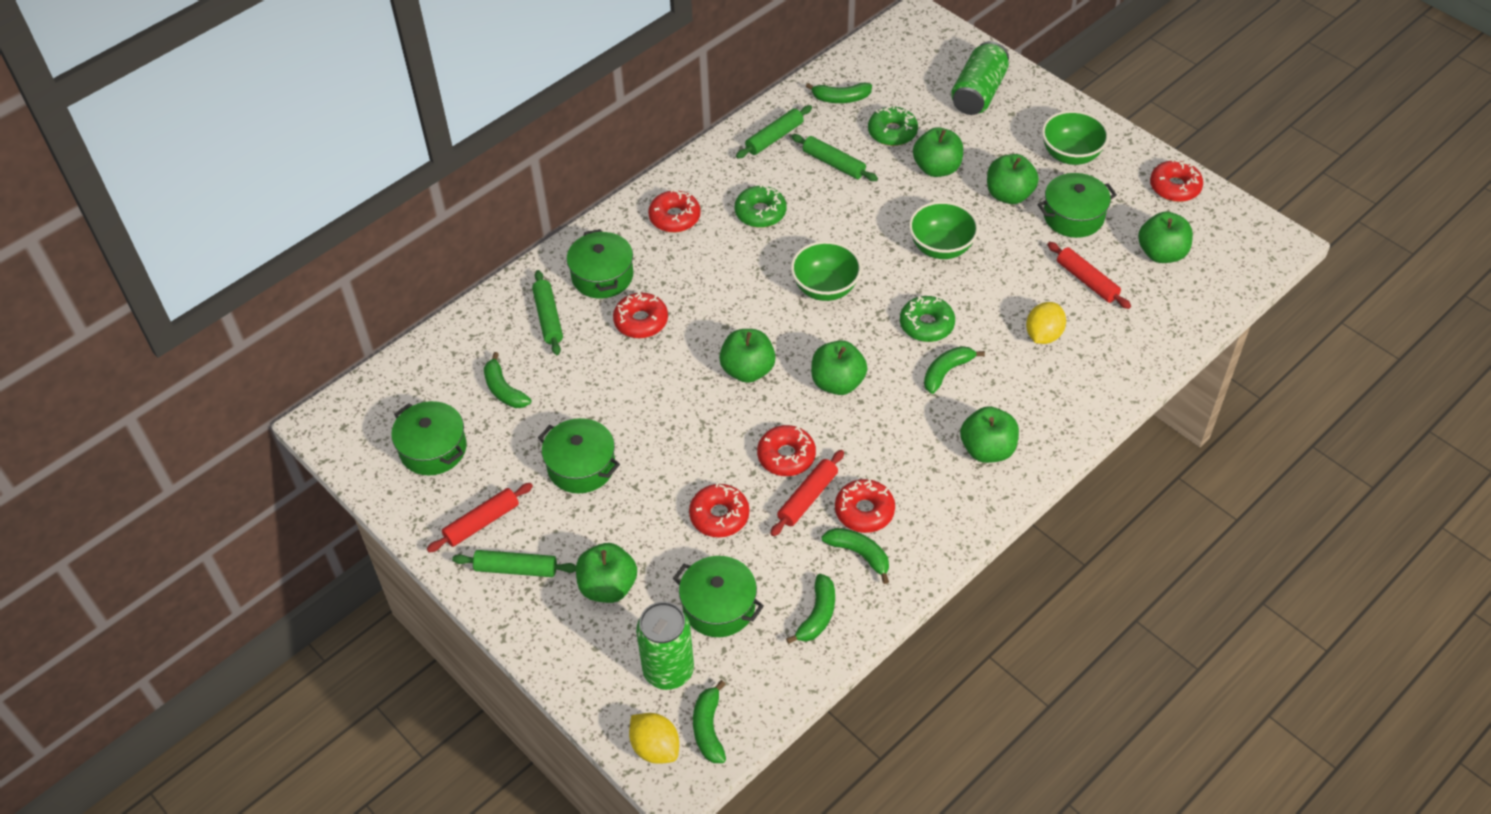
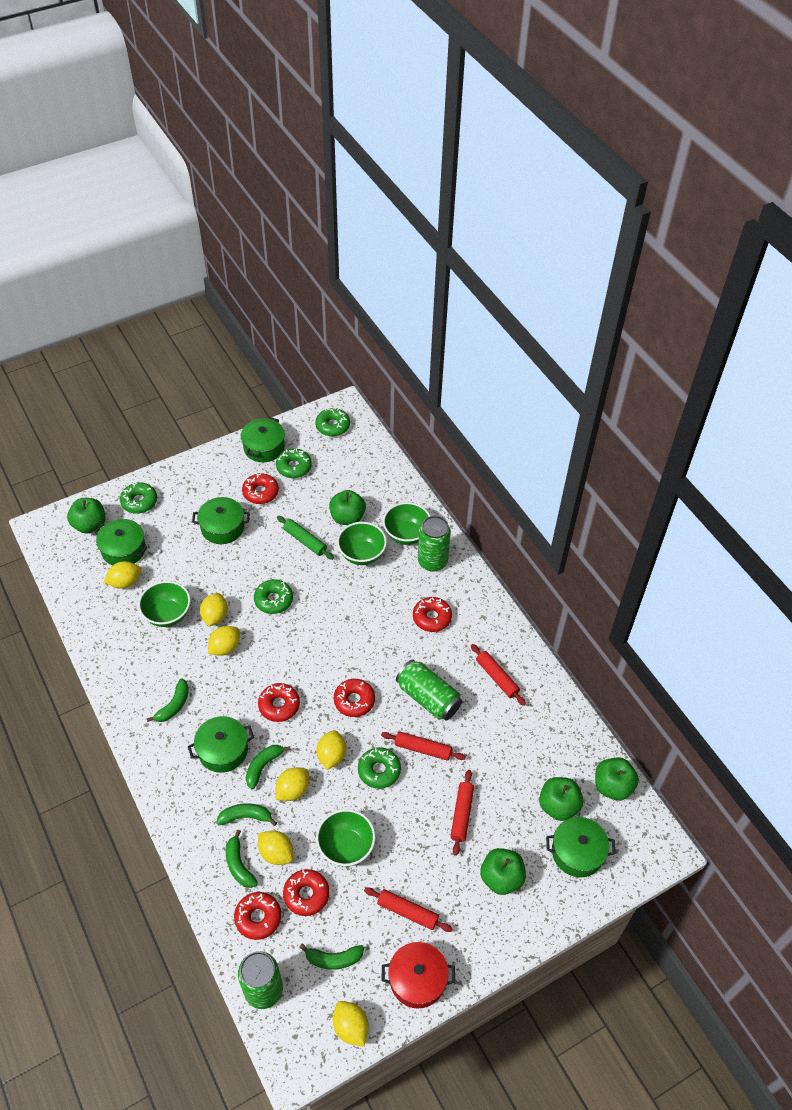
green apple: [576,543,637,603] [719,329,776,383] [811,340,867,395] [913,127,963,177] [960,406,1019,463] [987,154,1039,204] [1138,211,1193,263] = 7 -> [67,498,106,534] [329,490,366,525] [480,848,526,895] [539,777,584,821] [595,757,639,801] = 5
green banana: [484,352,531,408] [693,680,726,763] [786,574,835,644] [806,83,872,103] [822,528,889,584] [924,346,985,394] = 6 -> [147,678,189,722] [216,803,277,826] [226,830,258,888] [246,745,291,789] [300,943,364,970] = 5
green bowl: [791,241,862,301] [909,201,979,259] [1042,110,1109,165] = 3 -> [138,581,191,627] [316,809,375,867] [337,522,387,565] [383,502,430,545] = 4
green can: [636,602,694,690] [951,41,1009,115] = 2 -> [238,951,283,1009] [396,659,462,720] [418,516,451,572] = 3
green donut: [735,184,786,228] [868,105,918,146] [900,296,955,342] = 3 -> [120,482,157,514] [254,579,293,614] [276,448,312,478] [315,408,350,436] [358,747,401,789] = 5
green rolling pin: [452,550,576,577] [532,270,563,355] [736,105,812,159] [791,134,878,181] = 4 -> [277,516,334,560] = 1
red pot: none = 0 -> [381,942,455,1009] = 1
red rolling pin: [427,483,533,553] [770,450,844,536] [1047,242,1131,309] = 3 -> [364,888,453,932] [381,731,466,761] [450,770,474,856] [471,644,526,706] = 4
yellow lemon: [629,713,679,764] [1026,302,1066,344] = 2 -> [104,561,141,589] [200,593,228,626] [208,626,240,656] [258,830,293,865] [276,767,309,801] [316,730,346,770] [333,1001,369,1047] = 7

